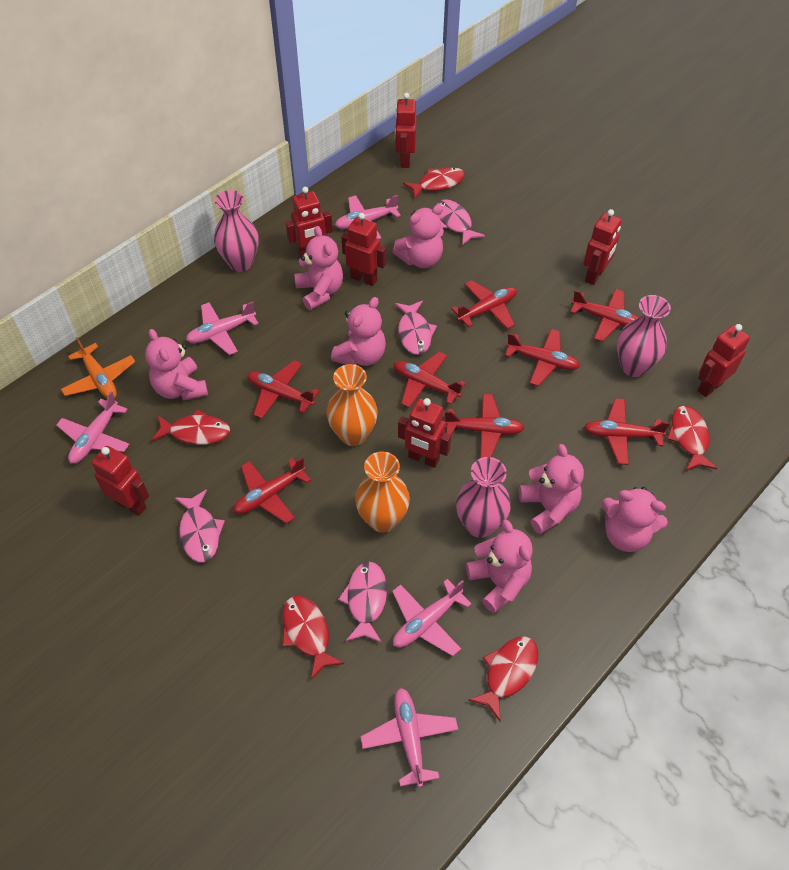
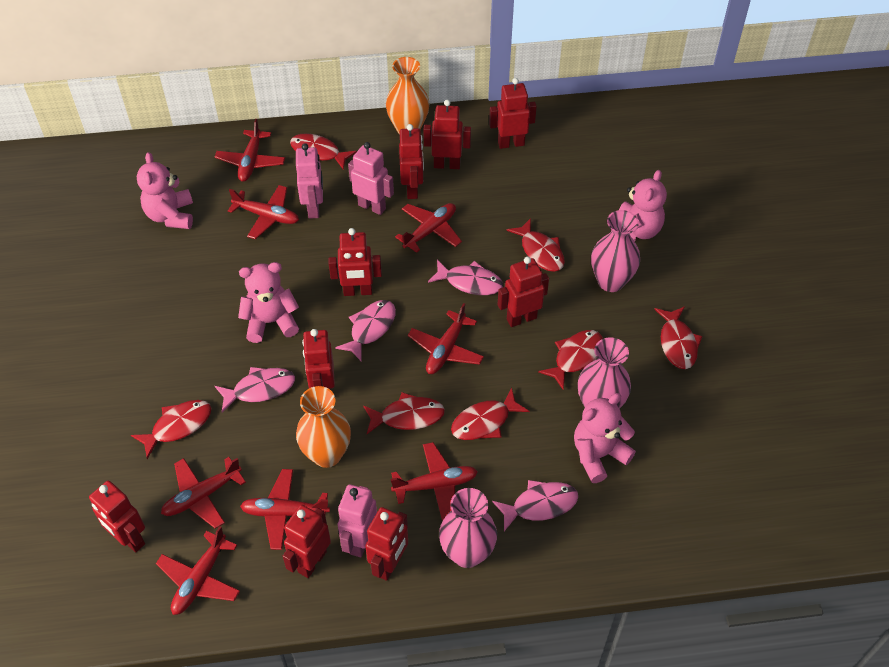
orange plane: [61,337,135,398] = 1 -> none = 0
pink plane: [56,391,129,464] [186,301,259,355] [335,195,401,239] [360,688,458,788] [392,579,472,656] = 5 -> none = 0
pink robot: none = 0 -> [296,143,323,219] [338,484,377,557] [348,142,394,215] = 3
pink teddy bear: [145,329,208,401] [294,226,343,310] [331,297,386,366] [392,204,444,268] [466,519,533,613] [519,444,584,534] [601,487,668,552] = 7 -> [137,152,193,229] [238,262,299,343] [574,393,636,483] [611,170,667,241] = 4
red fish: [151,409,230,445] [282,595,344,680] [403,167,465,199] [468,636,538,721] [667,406,718,471] = 5 -> [131,400,211,459] [290,133,357,170] [363,392,445,434] [451,388,530,440] [507,218,565,272] [538,330,603,389] [654,306,703,369] = 7
red robot: [92,446,149,516] [286,187,333,258] [341,213,386,286] [395,93,417,168] [398,398,451,468] [583,209,622,285] [698,324,750,397] = 7 -> [89,481,145,552] [283,505,331,578] [302,329,335,389] [328,228,382,296] [365,507,408,581] [399,124,424,199] [423,100,471,169] [489,78,537,149] [497,257,549,327] = 9

